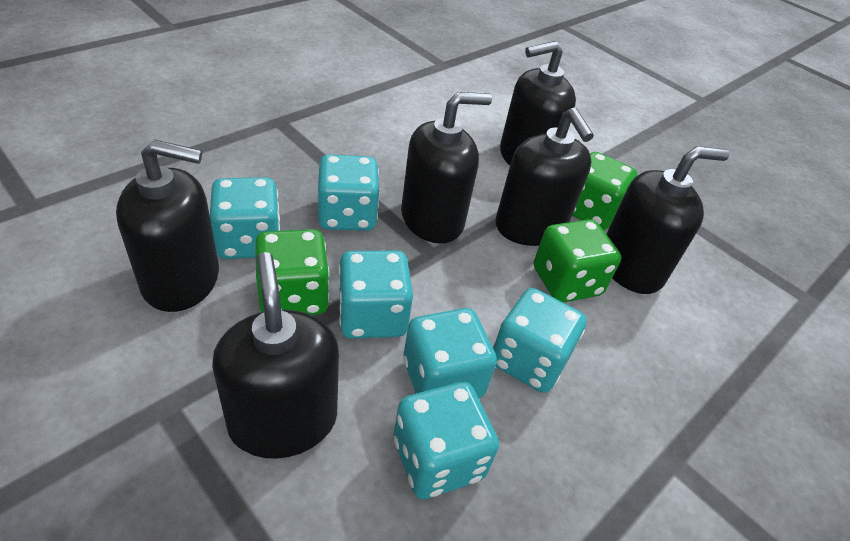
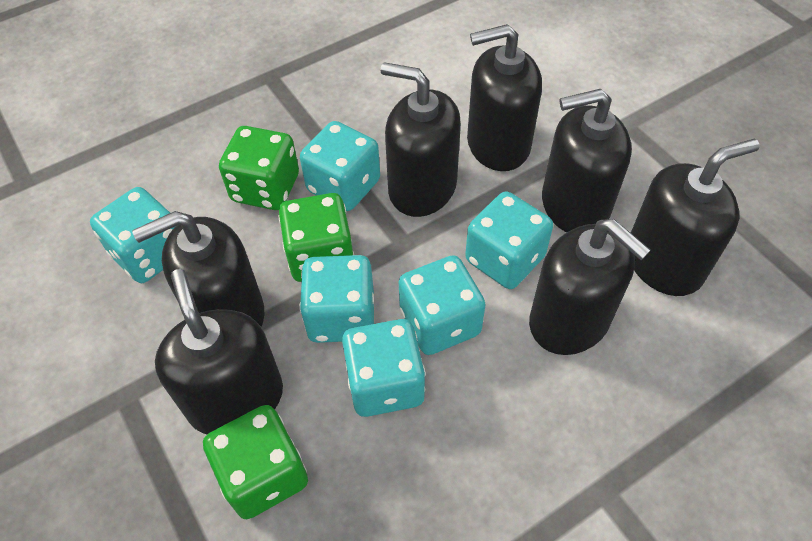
black soap dispenser: [116,139,219,312] [212,252,339,459] [401,92,492,244] [496,108,594,246] [500,41,576,165] [606,146,730,294] = 6 -> [132,211,264,327] [155,269,283,434] [380,62,461,217] [467,24,542,171] [529,219,651,355] [542,89,632,232] [631,139,760,296] = 7

